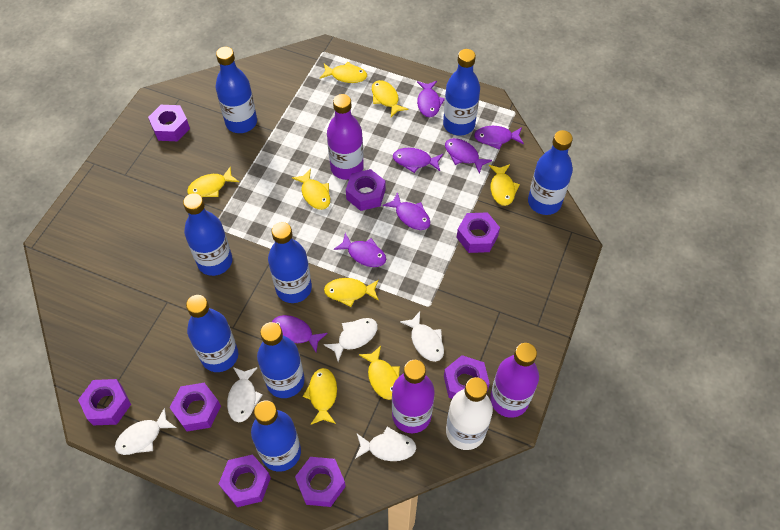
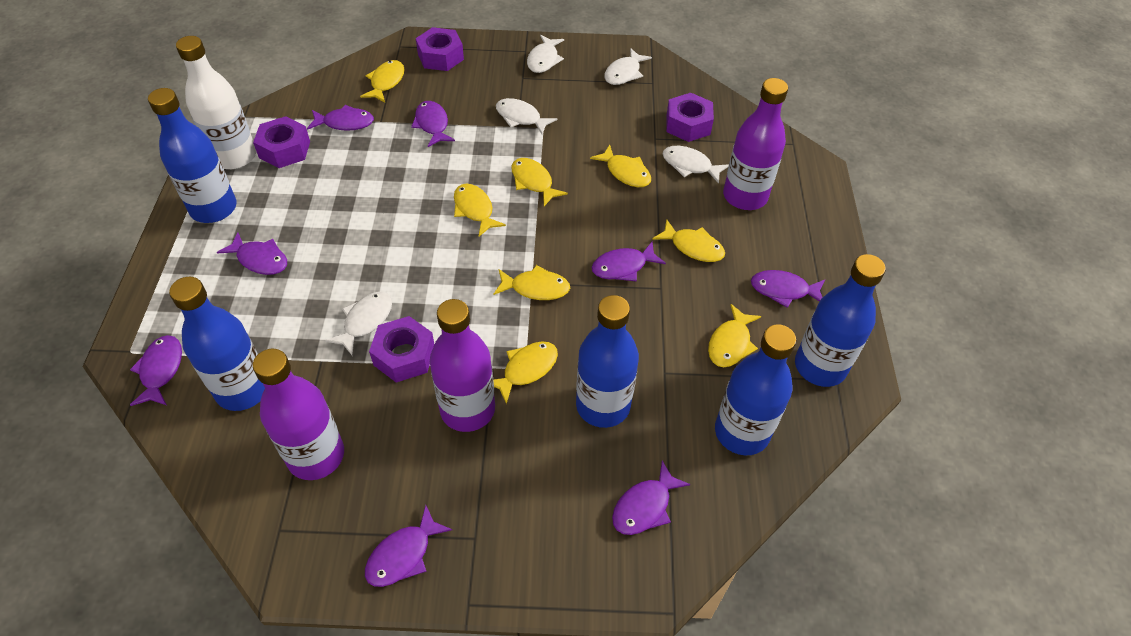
blue bottle: [183,193,233,276] [186,295,238,372] [216,47,257,133] [251,400,301,472] [257,322,305,398] [268,222,312,303] [443,49,480,135] [528,130,573,215] = 8 -> [148,88,237,223] [169,277,265,411] [576,295,639,428] [715,324,796,455] [795,254,886,387] = 5
purple fish: [272,315,328,352] [333,233,386,267] [383,192,430,230] [393,148,443,173] [417,81,445,117] [445,138,492,173] [474,126,524,150] = 7 -> [130,335,182,406] [217,232,287,275] [307,105,374,131] [365,505,452,587] [411,101,455,147] [592,242,666,281] [612,461,691,535] [751,270,825,308] = 8
purple nut: [78,379,131,425] [148,105,190,141] [170,383,221,431] [219,455,271,507] [295,457,346,507] [346,169,385,211] [444,355,490,399] [457,212,500,253] = 8 -> [253,116,310,168] [369,316,434,382] [416,27,464,71] [666,93,714,142] = 4

